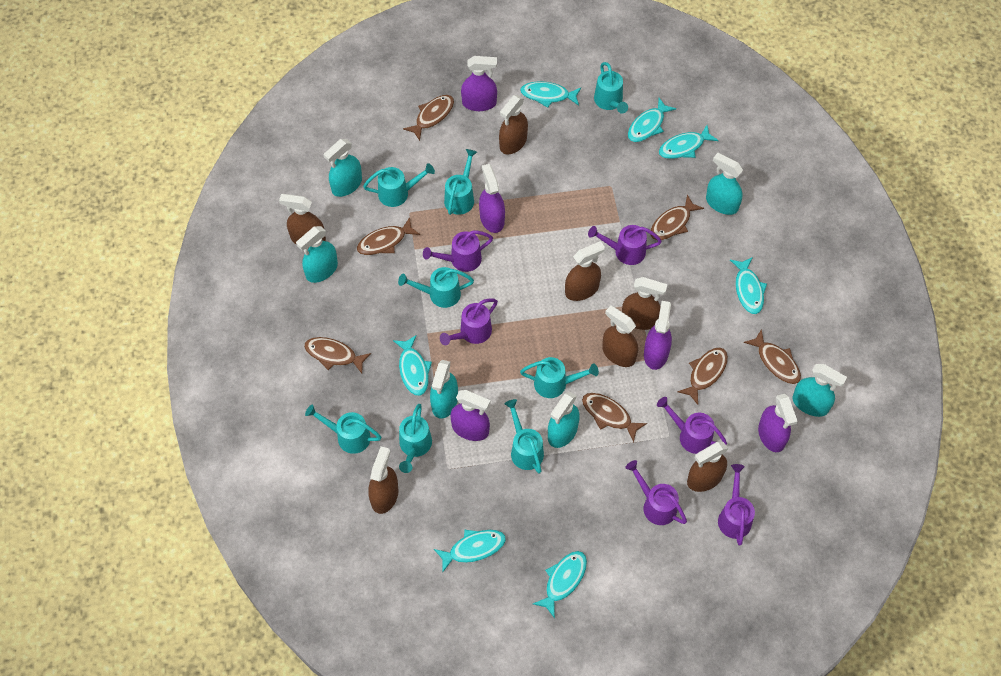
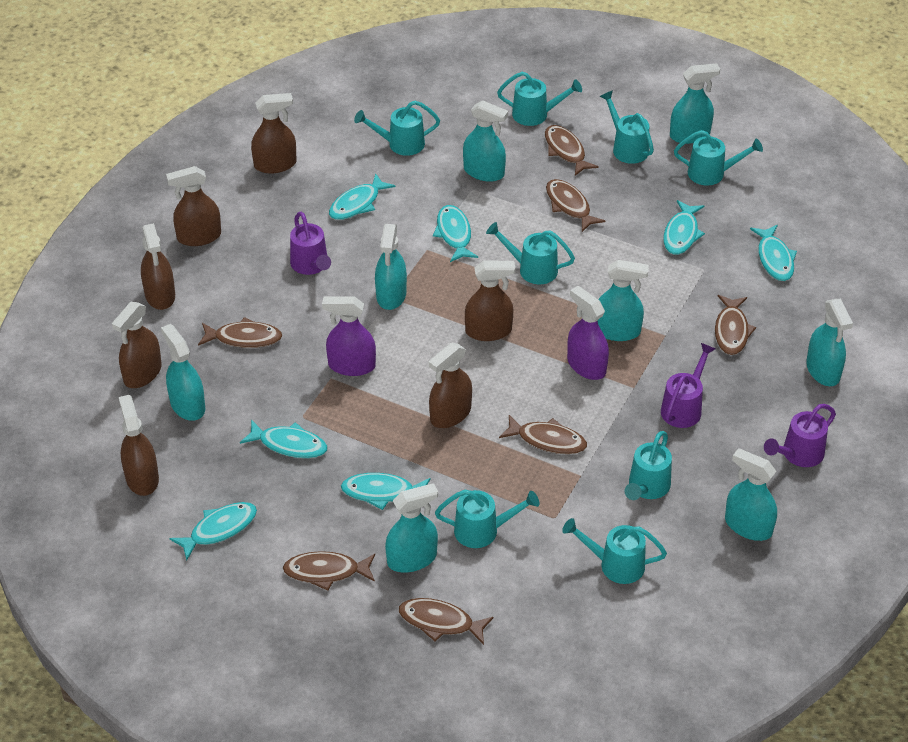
purple spray bottle: [450,390,491,441] [461,56,497,111] [479,164,505,233] [644,301,672,370] [758,394,798,452] = 5 -> [322,296,376,376] [567,286,609,380] = 2
purple watering can: [423,231,493,272] [440,298,498,345] [588,225,662,265] [625,460,687,525] [657,397,727,454] [718,464,755,546] = 6 -> [290,212,331,275] [661,343,715,428] [764,404,836,467] = 3
turquoise spray bottle: [296,226,338,283] [324,139,362,197] [430,360,458,419] [548,391,580,448] [706,153,743,215] [792,364,847,417] = 6 -> [161,324,205,421] [375,224,407,310] [385,483,438,573] [463,100,508,182] [598,260,649,341] [670,63,720,144] [725,448,777,541] [806,299,853,386] = 8

